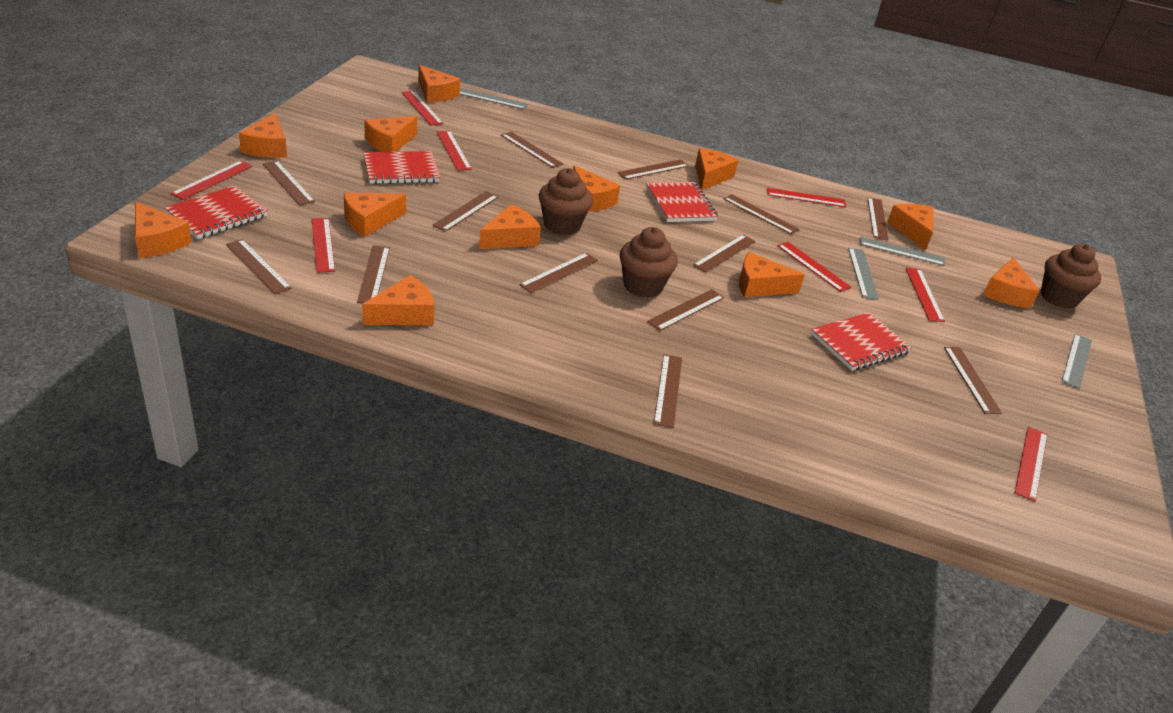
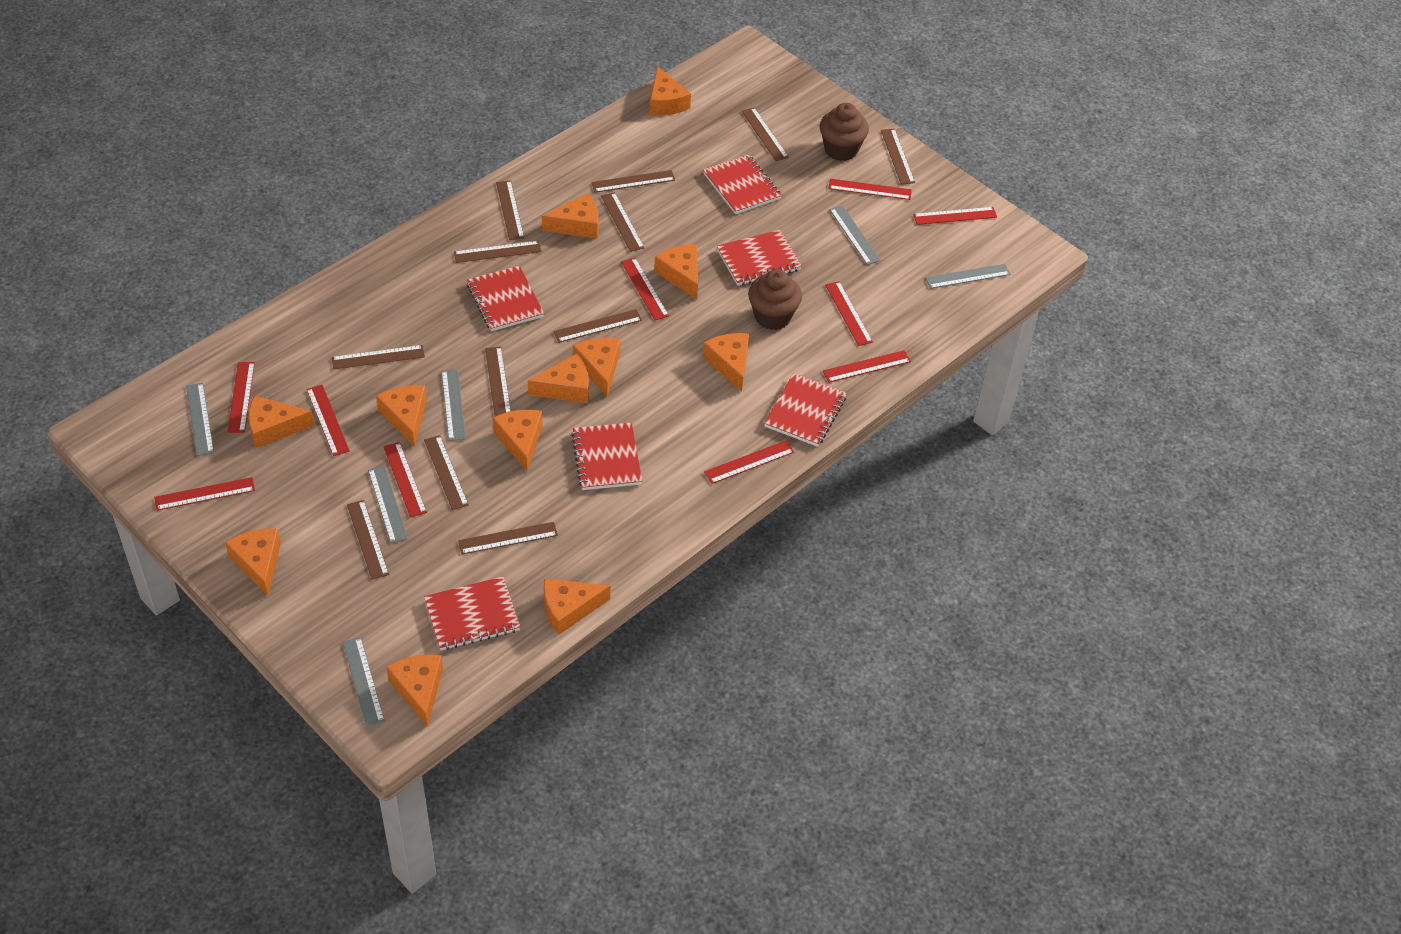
brown cupcake: [539,168,593,236] [620,227,678,298] [1041,244,1101,309] = 3 -> [748,269,802,330] [819,103,869,161] = 2
brown ruler: [226,239,292,294] [263,161,315,205] [357,246,390,303] [432,191,498,232] [501,132,563,168] [519,253,598,293] [618,159,689,180] [647,289,724,331] [654,354,682,428] [693,235,756,272] [724,194,800,235] [868,197,889,240] [944,347,1002,414] = 13 -> [332,345,425,369] [347,500,389,580] [424,435,469,510] [454,241,542,263] [458,522,558,554] [485,346,511,416] [496,180,524,240] [553,309,642,343] [591,170,675,193] [601,192,644,252] [741,108,789,161] [881,129,915,185] = 12
grey ruler: [460,88,528,110] [848,248,879,300] [860,237,945,266] [1062,334,1092,389] = 4 -> [186,383,214,456] [343,637,385,727] [368,466,408,543] [442,369,466,441] [830,206,881,265] [925,264,1010,289] = 6
red notebook: [164,185,268,239] [364,151,440,184] [646,182,718,222] [811,312,912,371] = 4 -> [424,576,520,650] [467,266,544,331] [571,423,642,490] [703,154,782,214] [717,230,802,286] [764,373,847,447] = 6
red ruler: [171,161,252,200] [312,218,335,273] [401,91,443,126] [436,131,472,171] [767,188,846,207] [777,242,851,292] [906,268,945,322] [1015,427,1047,501] = 8 -> [154,477,255,511] [228,362,255,433] [306,385,350,456] [383,442,427,517] [621,258,669,320] [704,441,794,484] [823,350,911,382] [825,281,873,346] [829,179,912,200] [913,207,997,225] = 10

